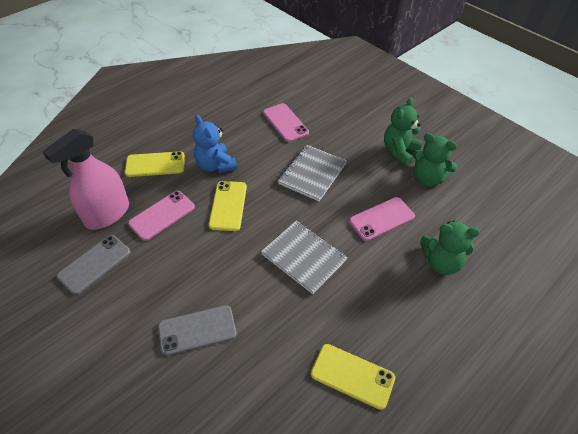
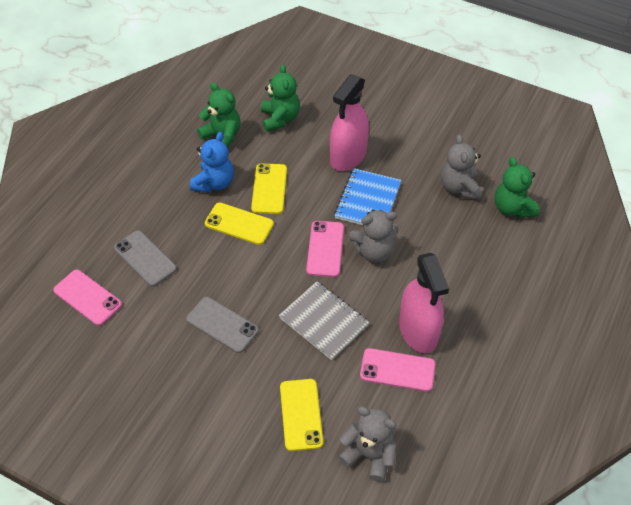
blue notebook: none = 0 -> [334,168,401,225] = 1
grey notebook: [261,221,348,294] [278,145,347,201] = 2 -> [279,282,369,360] = 1
grey teddy bear: none = 0 -> [338,406,396,482] [349,209,398,262] [441,135,482,200] = 3
pink spray bottle: [42,129,129,230] = 1 -> [330,74,369,171] [399,253,449,353] = 2

